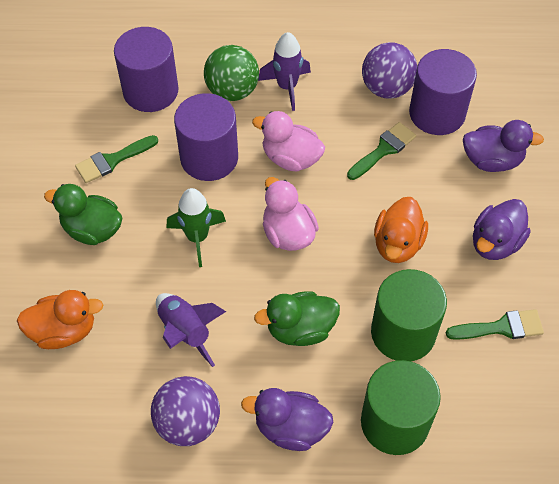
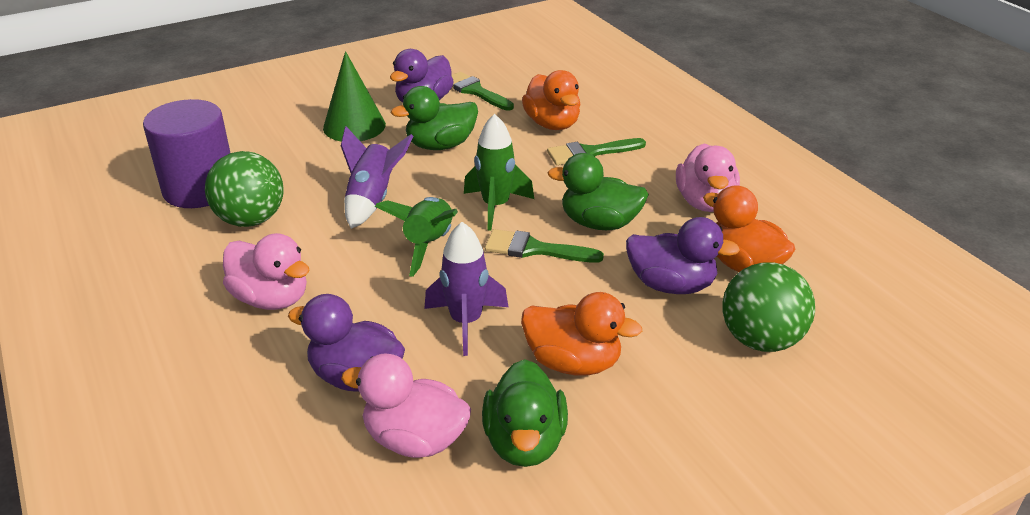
green ball: [204,45,259,101] = 1 -> [205,151,284,227] [722,262,815,352] = 2
green cone: none = 0 -> [323,51,386,142] = 1
green cylinder: [361,360,441,455] [371,269,447,361] = 2 -> none = 0
green duck: [44,184,122,245] [254,291,340,346] = 2 -> [391,86,478,150] [482,359,568,467] [547,153,649,230] = 3
green rocket: [167,188,226,267] = 1 -> [375,197,458,277] [464,114,534,231] = 2
orange duck: [17,290,103,349] [374,197,428,263] = 2 -> [521,292,642,376] [522,70,581,130] [703,186,795,272] = 3
pink duck: [252,111,325,171] [263,177,319,251] = 2 -> [223,233,310,310] [341,353,471,458] [676,143,740,212] = 3
purple ball: [151,376,220,446] [362,42,417,99] = 2 -> none = 0
purple cylinder: [114,27,178,112] [174,93,238,181] [409,49,477,135] = 3 -> [143,99,230,208] = 1

